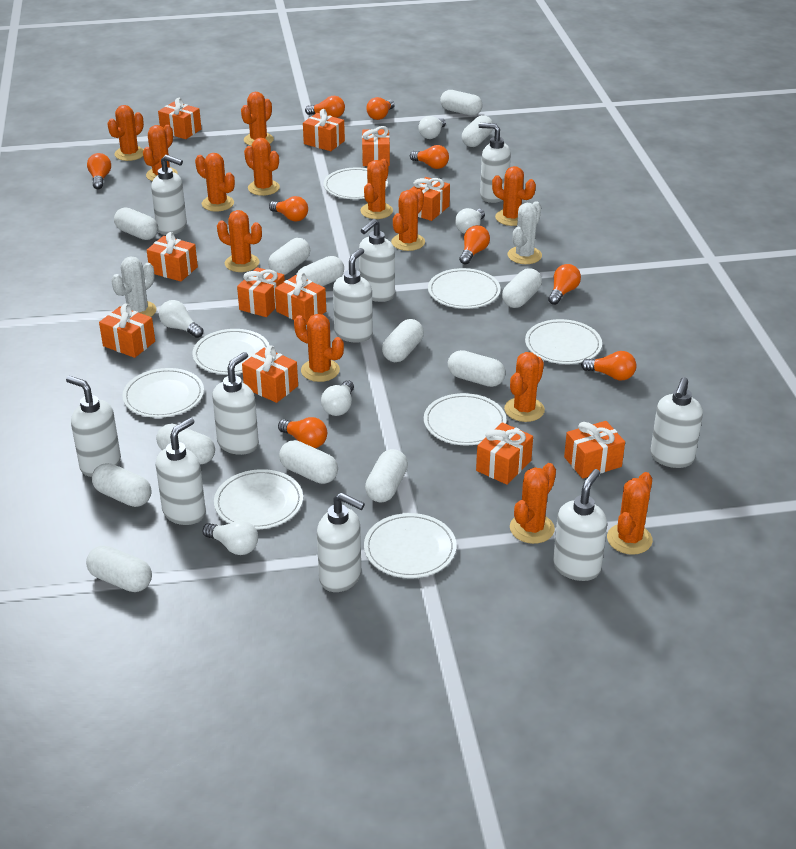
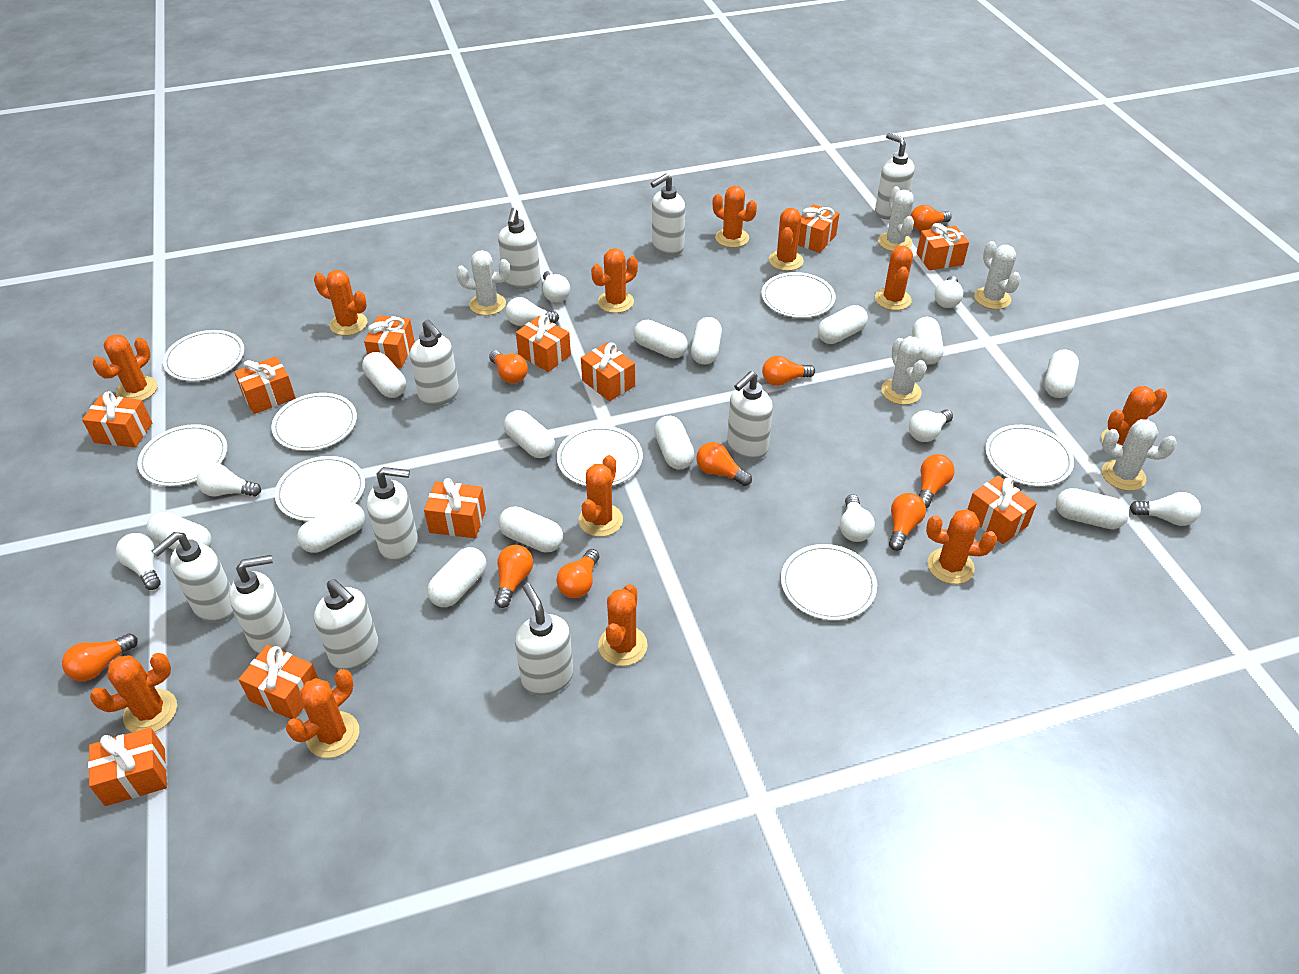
orange cactus: [107,105,144,161] [143,125,178,181] [195,153,235,212] [217,210,262,272] [241,92,274,146] [244,138,280,196] [294,314,344,382] [360,159,393,219] [391,189,425,251] [492,166,536,226] [504,352,545,422] [510,463,556,544] [607,472,653,555] = 13 -> [90,653,177,732] [93,334,158,401] [286,669,359,758] [314,270,367,336] [579,455,623,537] [591,248,638,313] [598,584,648,666] [713,186,757,248] [769,208,804,271] [875,246,913,310] [926,509,997,584] [1101,386,1167,446] = 12
white cactus: [111,256,157,317] [508,201,542,264] = 2 -> [456,250,510,315] [878,186,914,251] [881,336,927,405] [974,241,1021,309] [1102,419,1177,491] = 5
white light bulb: [159,300,203,338] [202,520,258,555] [321,380,354,416] [418,116,446,139] [455,208,485,234] = 5 -> [116,533,161,590] [197,463,261,497] [506,297,559,326] [543,271,570,302] [840,494,875,542] [909,410,953,442] [934,276,963,308] [1130,492,1201,526] = 8

